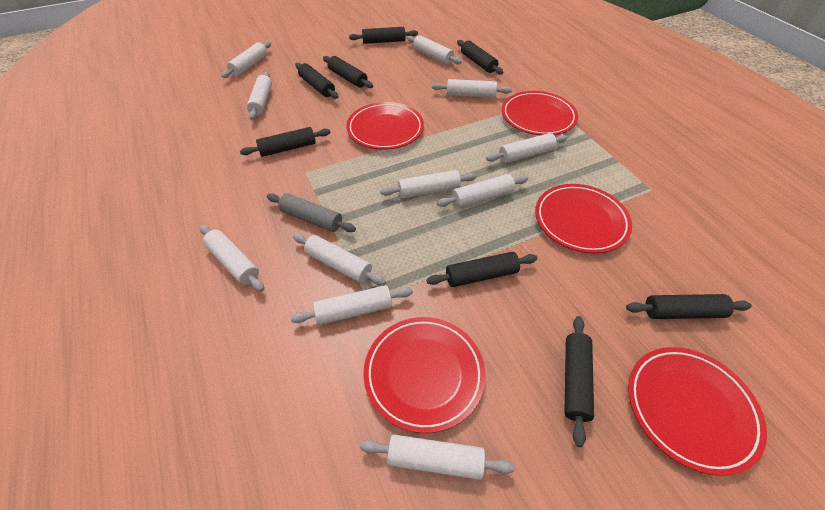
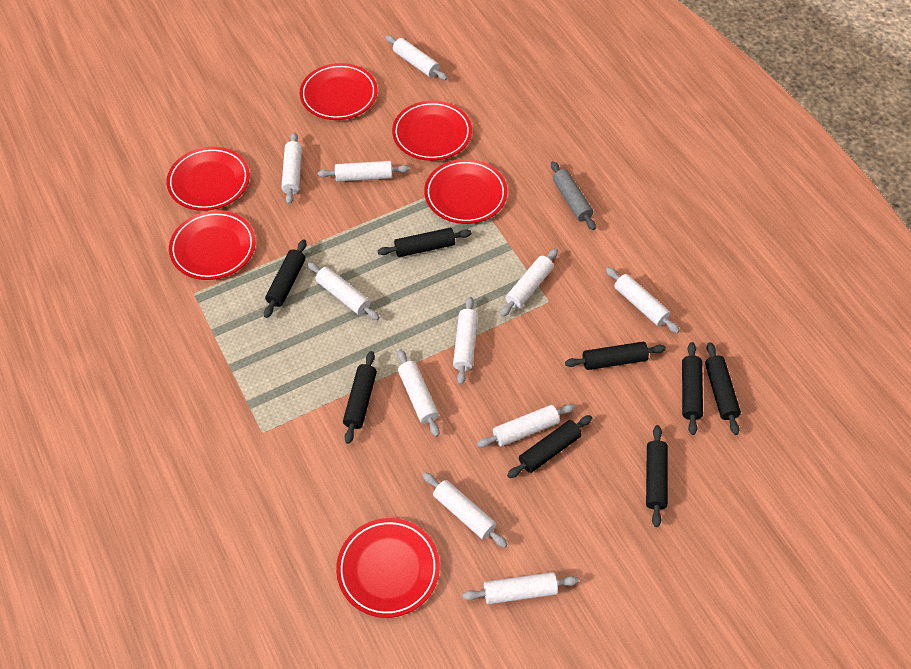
red plate: [346,102,424,150] [363,317,485,433] [502,91,578,135] [535,184,632,253] [628,347,767,476] = 5 -> [166,147,250,211] [169,210,256,280] [300,63,378,120] [336,518,440,618] [392,101,472,161] [424,159,507,224] = 6

